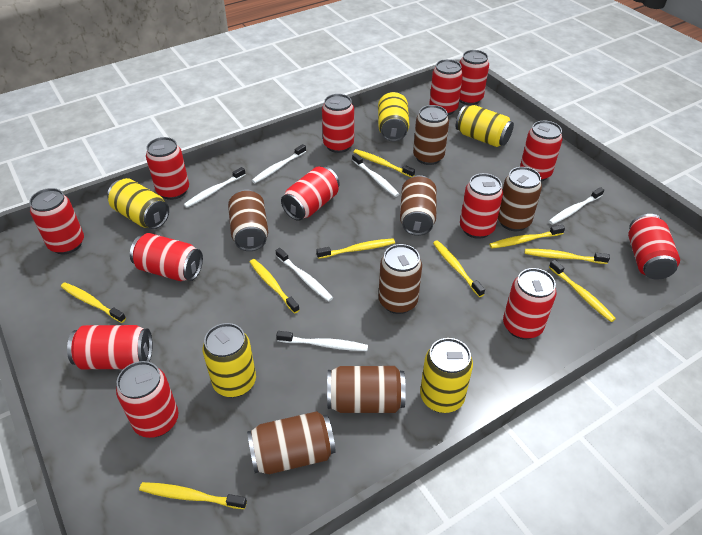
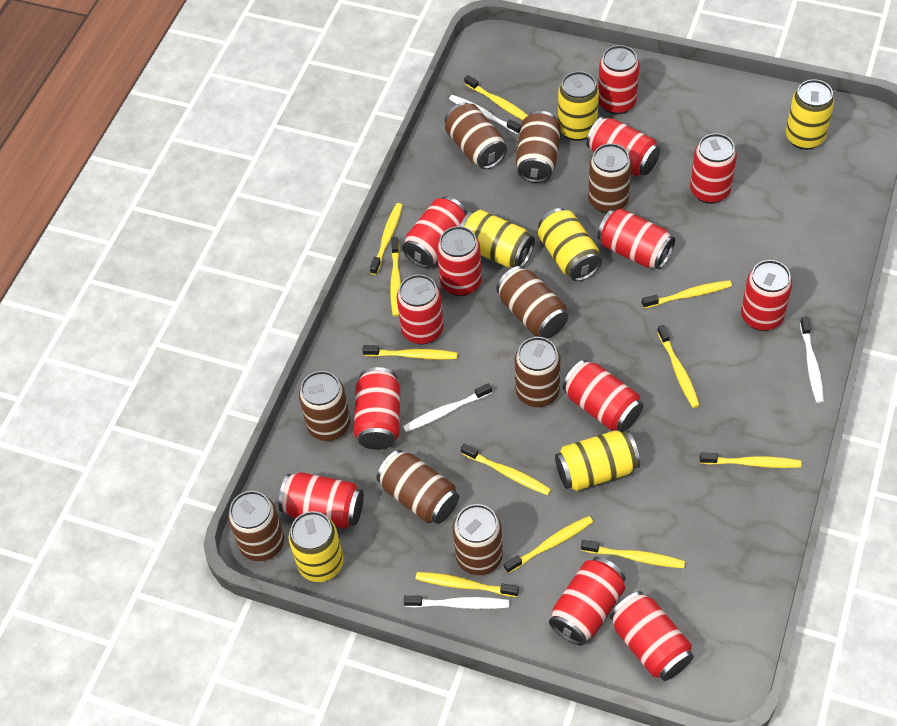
brown can: [228,189,268,251] [247,411,336,474] [327,366,406,413] [379,244,422,314] [400,175,437,236] [413,105,449,165] [498,167,542,231] = 7 -> [228,491,284,561] [299,371,351,441] [377,450,459,524] [445,102,507,169] [453,504,503,575] [496,266,568,338] [515,337,560,407] [516,111,561,183] [588,143,632,213] = 9
white toothbrush: [184,167,246,208] [252,144,306,183] [276,248,333,302] [276,331,368,351] [352,153,399,197] [548,187,604,225] = 6 -> [403,383,492,432] [404,596,509,609] [449,95,521,134] [800,317,824,403] = 4
yellow can: [107,178,169,229] [203,323,256,397] [378,92,409,142] [420,338,473,413] [456,105,514,147] = 5 -> [289,511,344,582] [460,210,535,267] [538,208,602,281] [555,430,640,491] [558,71,599,141] [786,79,834,150] = 6
yellow toothbrush: [61,282,126,323] [139,482,247,509] [250,259,299,314] [316,238,395,259] [353,149,415,177] [433,240,485,297] [489,225,565,249] [525,249,610,264] [549,260,616,322] = 9 -> [362,345,458,360] [370,203,403,275] [390,237,401,317] [416,572,519,597] [461,444,551,495] [464,75,528,120] [504,516,593,573] [581,540,685,568] [642,280,732,309] [657,325,700,408] [700,453,802,468] = 11

